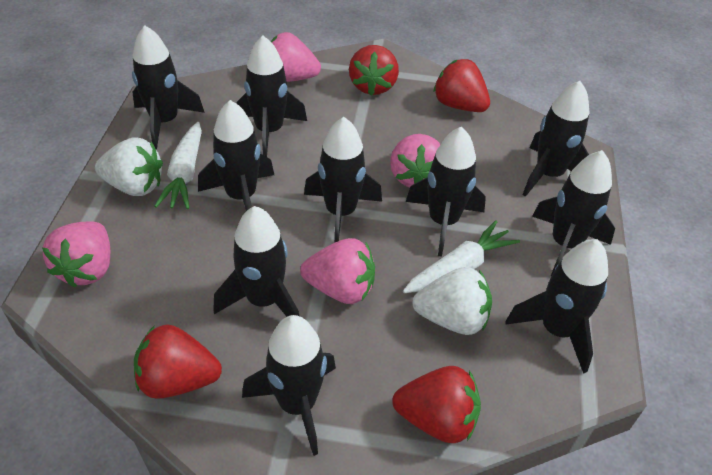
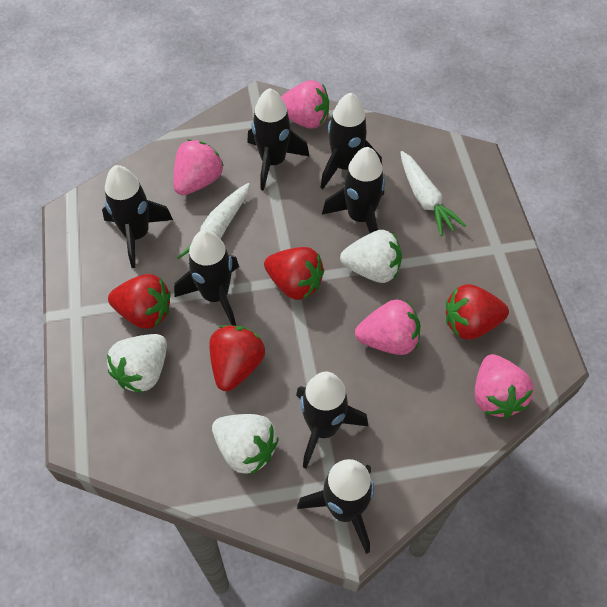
black rocket: [132,25,205,149] [198,100,274,211] [213,206,299,317] [237,36,307,157] [242,315,336,456] [304,117,382,243] [406,127,486,257] [506,239,608,374] [522,81,590,197] [532,150,615,276] = 10 -> [102,165,173,268] [174,230,239,326] [247,88,310,191] [296,372,368,468] [297,459,374,554] [320,92,382,189] [322,147,385,233] = 7
white strawberry: [95,137,163,196] [412,267,492,335] = 2 -> [107,334,167,393] [212,414,278,475] [340,230,402,283] = 3

